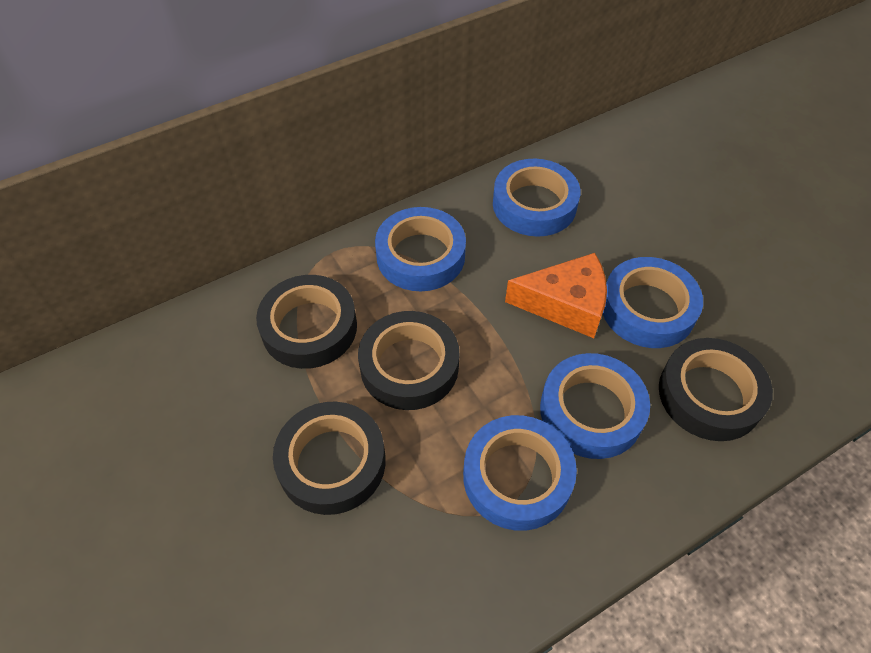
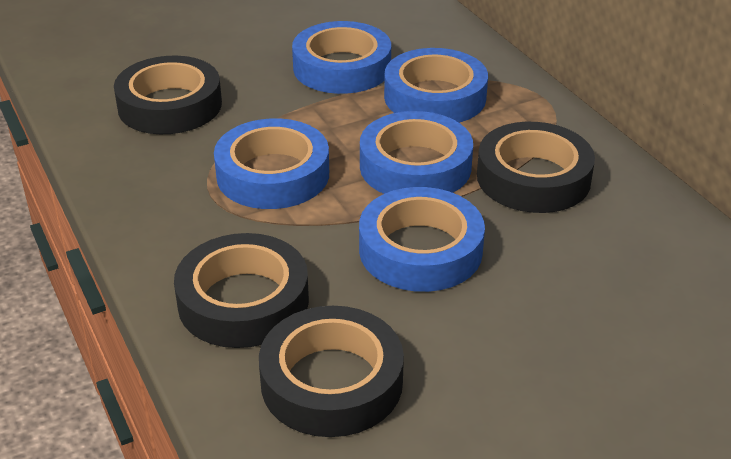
orange cheese: [505,253,607,338] = 1 -> none = 0

